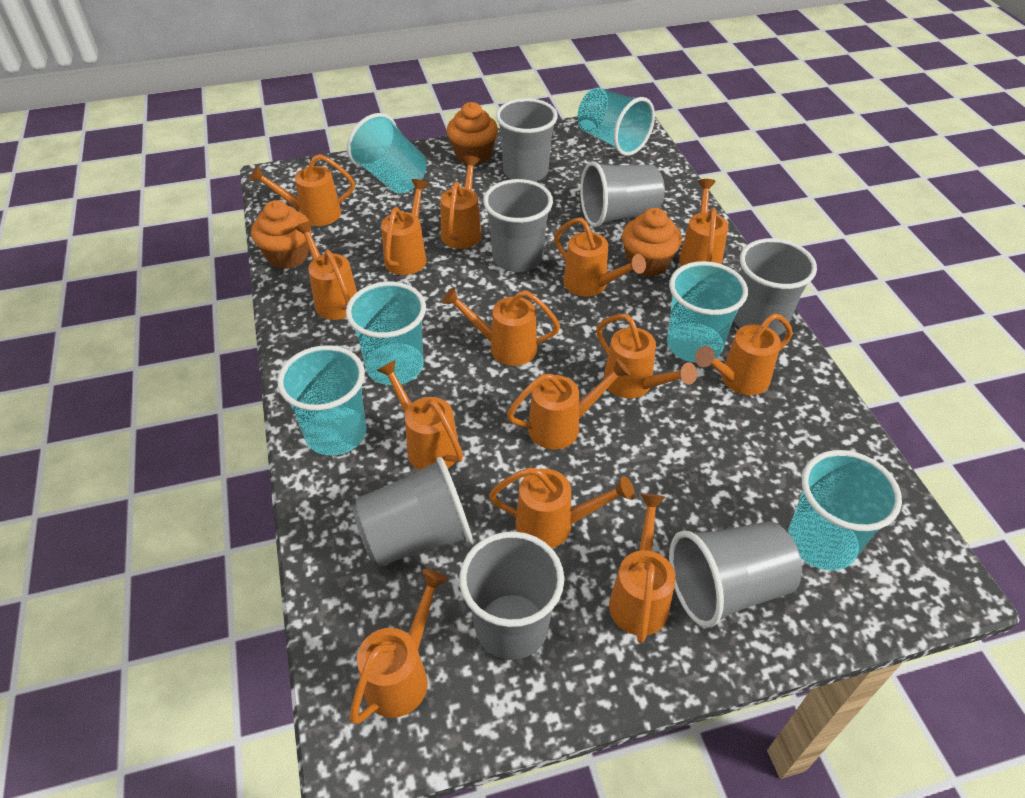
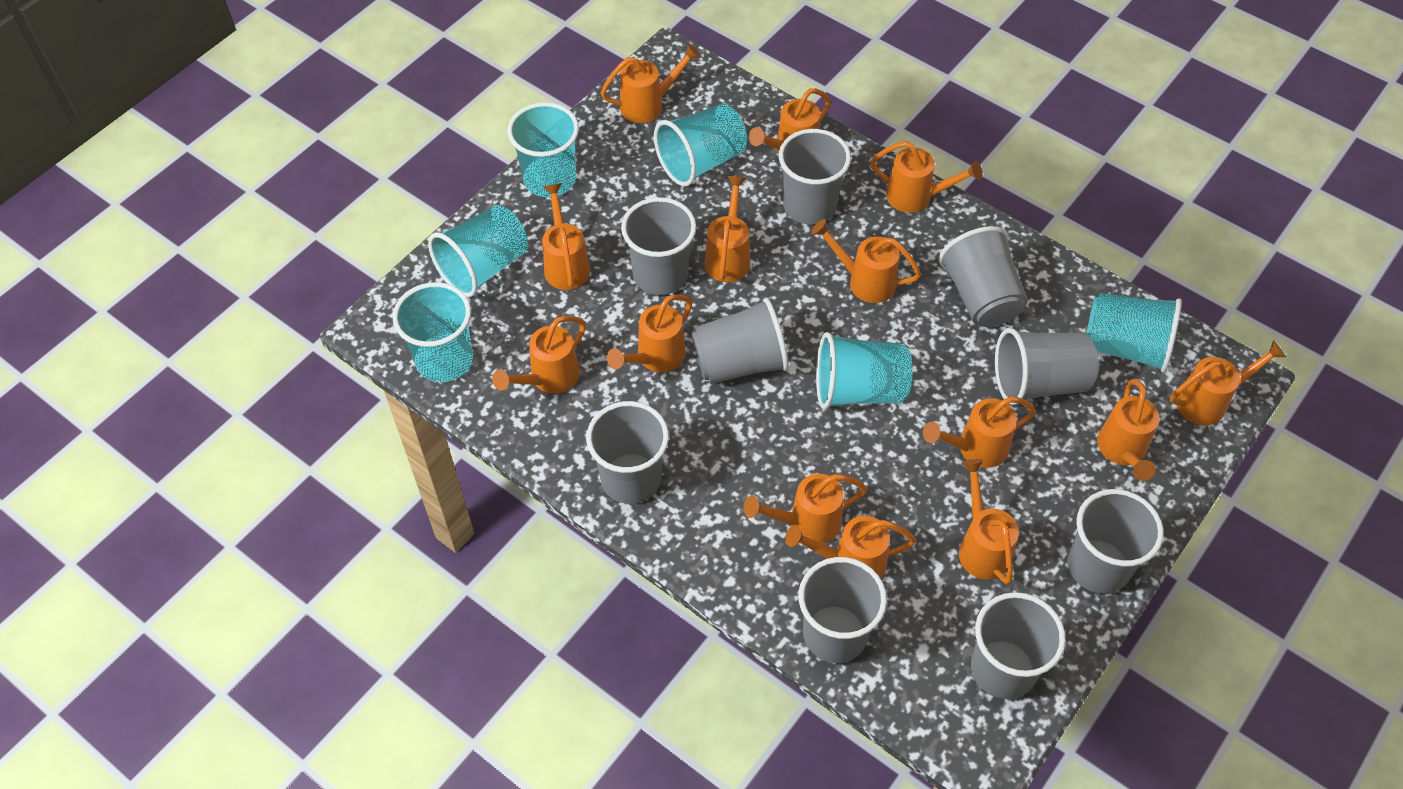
grey cup: [352,457,472,566] [459,531,564,660] [483,179,553,272] [496,98,558,182] [580,161,665,227] [669,521,802,628] [734,238,817,335] = 7 -> [586,401,669,504] [621,197,696,295] [691,298,789,384] [779,129,851,224] [798,557,887,663] [939,226,1028,327] [971,592,1066,699] [995,328,1099,405] [1067,489,1164,594] = 9
orange cupcake: [251,200,311,269] [447,102,498,164] [622,208,682,277] = 3 -> none = 0

